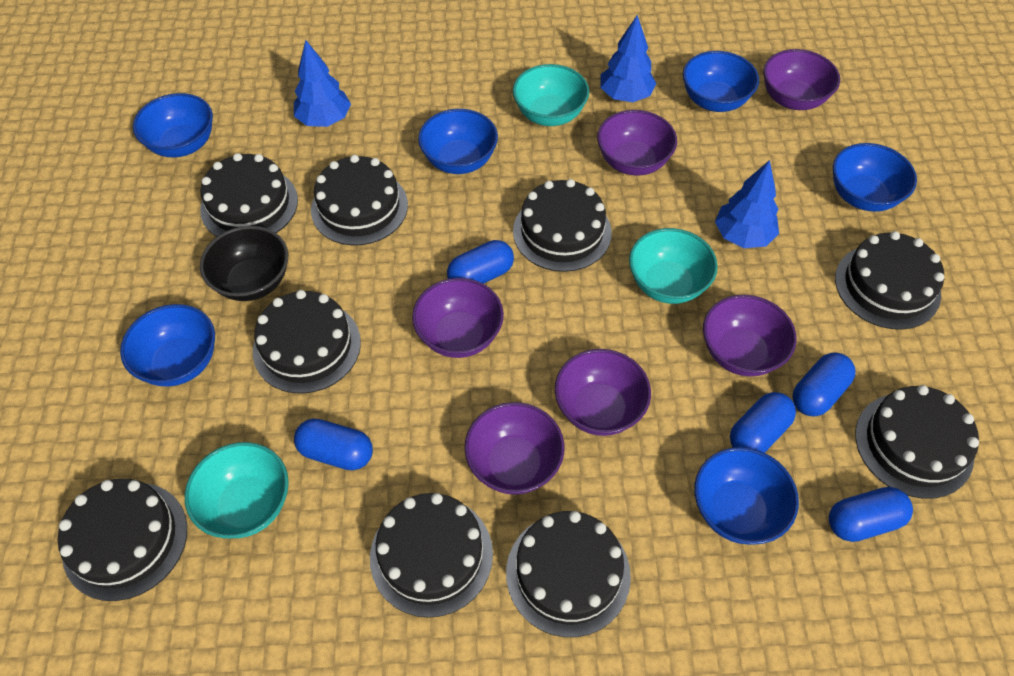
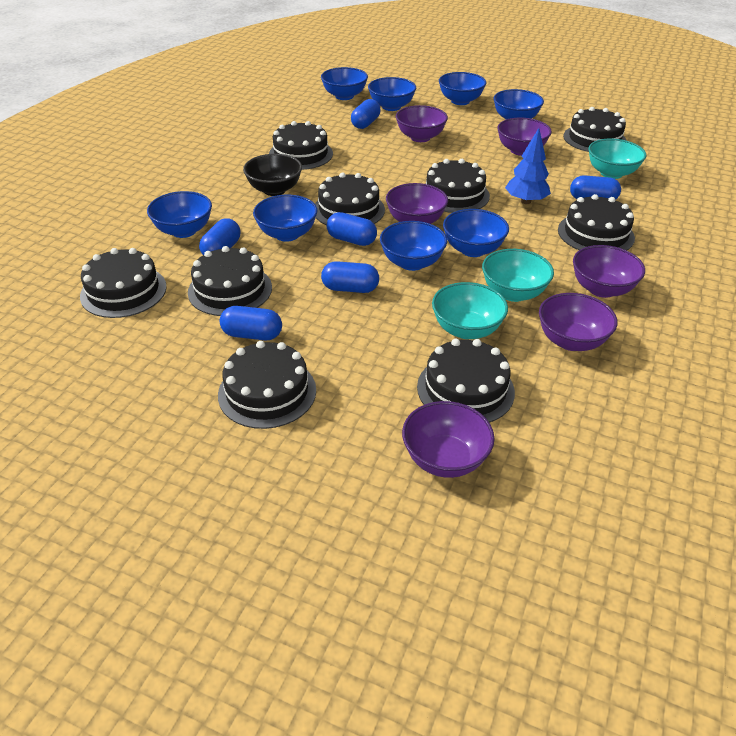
blue bowl: [120,304,215,386] [133,93,213,157] [418,109,498,174] [683,51,759,112] [694,447,799,545] [833,143,917,212] = 6 -> [147,191,212,238] [253,195,317,242] [321,67,368,100] [368,77,416,111] [380,221,447,271] [439,72,486,105] [443,209,509,257] [494,89,544,119] = 8
blue capsule: [294,419,373,470] [447,240,514,284] [730,392,796,453] [792,352,855,416] [829,487,913,542] = 5 -> [199,218,240,255] [220,306,282,340] [321,261,379,293] [327,212,377,246] [351,99,381,129] [570,175,621,200] = 6
blue tree: [294,40,351,127] [600,15,657,102] [715,160,779,248] = 3 -> [505,128,551,204] = 1

